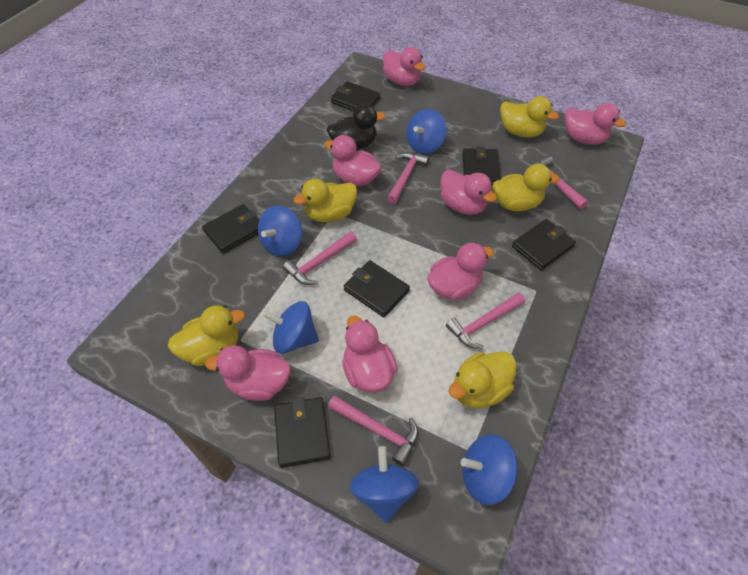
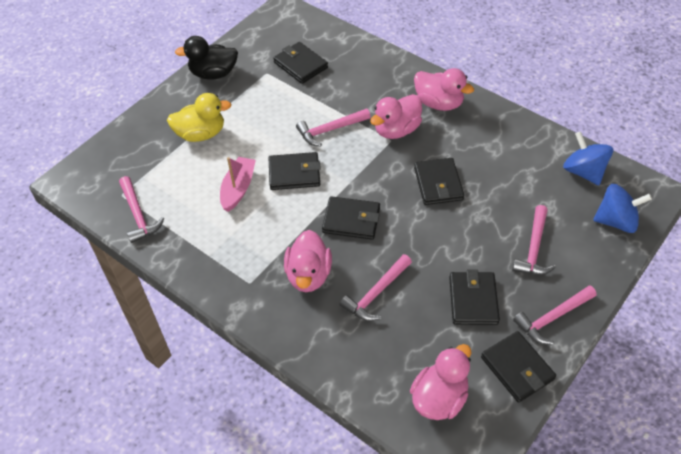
blue spinning top: [258,206,302,257] [263,301,319,354] [350,446,419,523] [406,109,447,154] [461,434,518,505] = 5 -> [563,131,613,185] [593,184,652,233] = 2
pink boat: none = 0 -> [220,157,256,212] = 1
pink duck: [205,345,291,401] [324,135,381,186] [342,316,397,392] [383,47,426,86] [427,243,494,301] [440,170,497,215] [564,103,626,145] = 7 -> [284,230,332,292] [370,94,422,139] [410,344,471,420] [414,68,474,111] = 4
yellow duck: [168,305,245,366] [293,179,357,222] [448,352,516,408] [493,164,560,211] [500,96,559,138] = 5 -> [167,93,232,142] = 1

